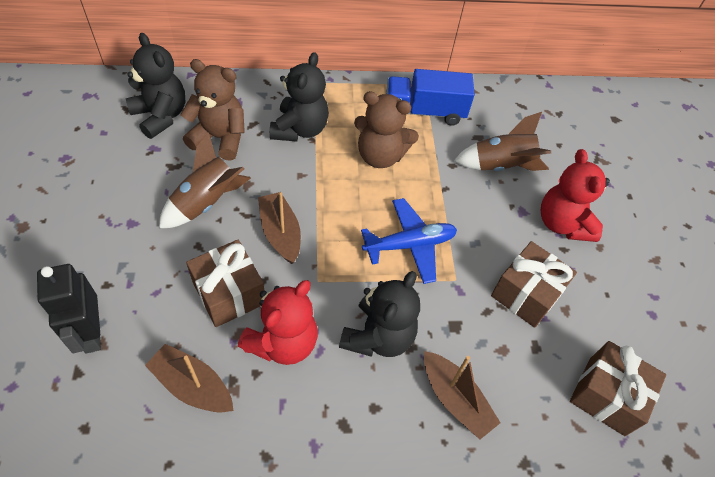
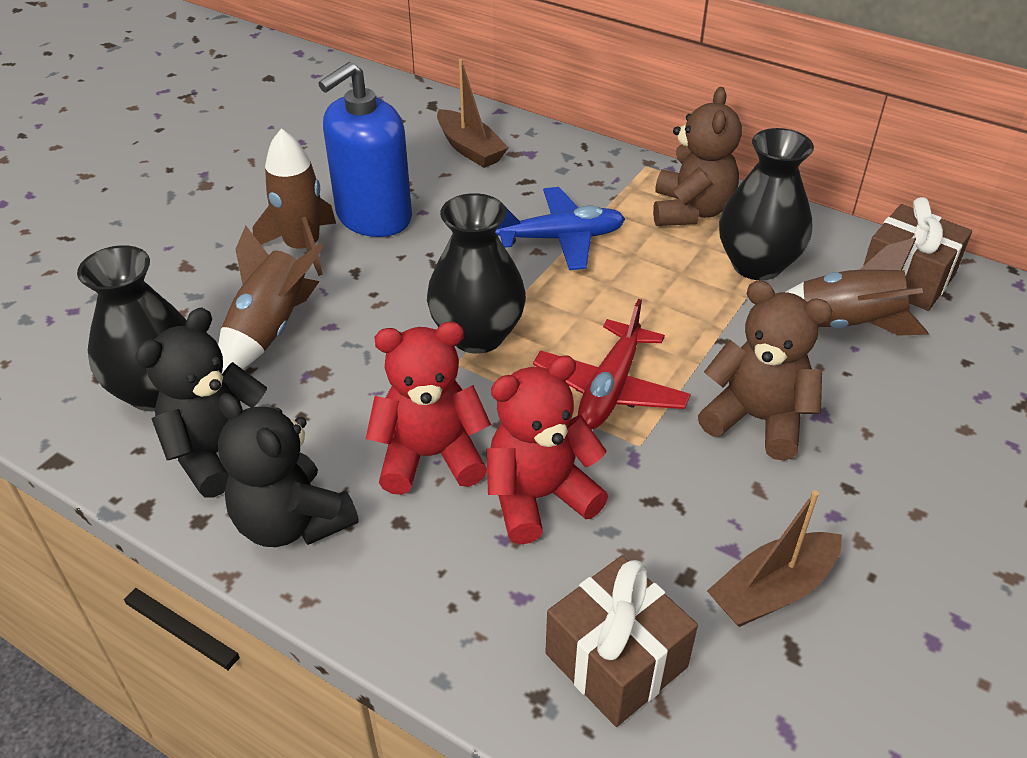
black robot: [37,264,101,354] = 1 -> none = 0
black teddy bear: [126,33,186,139] [270,52,329,142] [339,271,420,357] = 3 -> [135,308,267,498] [218,393,358,547] = 2
black vase: none = 0 -> [77,245,187,411] [427,193,526,354] [719,128,814,280] = 3
blue soap dispenser: none = 0 -> [318,62,412,237] = 1
blue truck: [386,69,475,126] = 1 -> none = 0
brown boat: [145,344,234,413] [258,192,301,264] [424,351,501,439] = 3 -> [437,59,509,168] [707,490,842,627] = 2
brown gift: [186,240,264,327] [491,241,577,328] [570,341,666,436] = 3 -> [545,556,698,727] [863,197,972,311] = 2
brown rocket: [159,132,251,228] [454,112,551,171] = 2 -> [218,226,323,373] [253,129,336,276] [786,237,929,335] = 3
red plane: none = 0 -> [533,299,691,429] = 1

